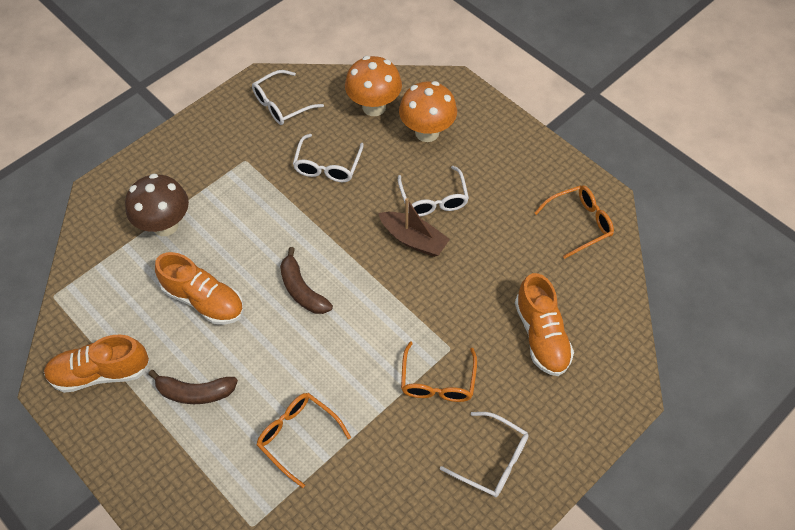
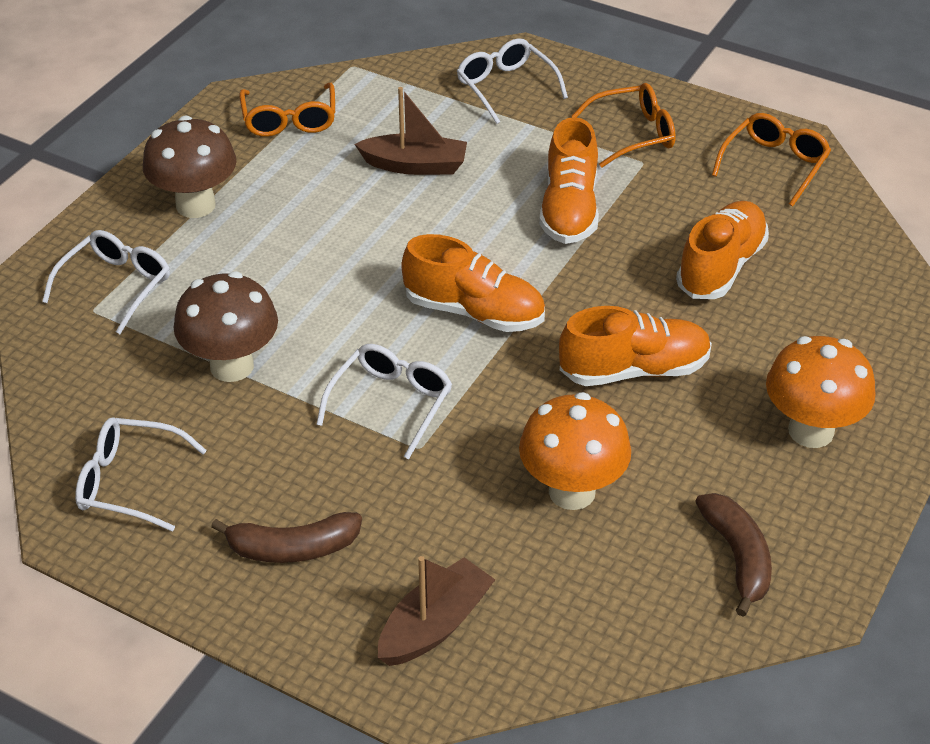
brown boat: [378,198,450,257] = 1 -> [355,87,467,175] [378,556,495,666] = 2
brown mushroom: [125,174,189,236] = 1 -> [143,116,236,218] [174,272,278,382] = 2
orange shoe: [44,334,150,393] [155,252,244,325] [515,273,574,376] = 3 -> [402,234,545,332] [539,117,599,244] [559,306,712,386] [676,201,769,299] = 4

